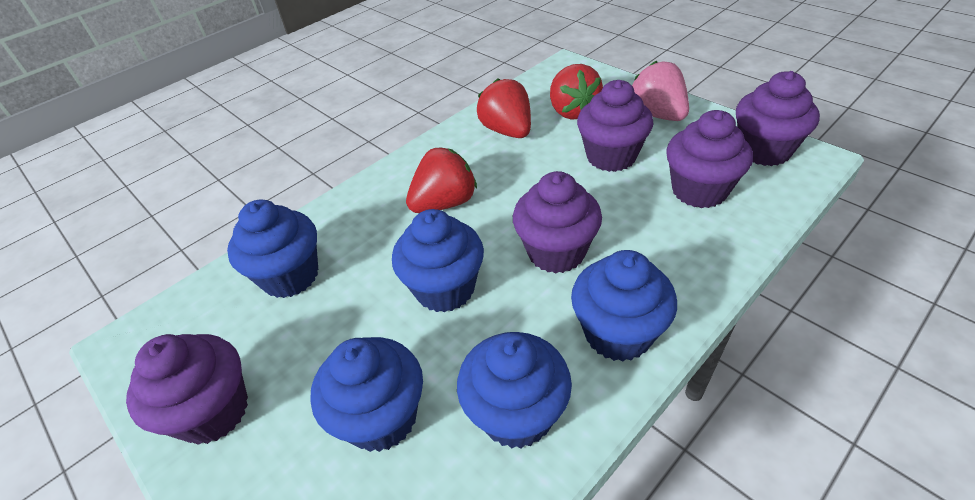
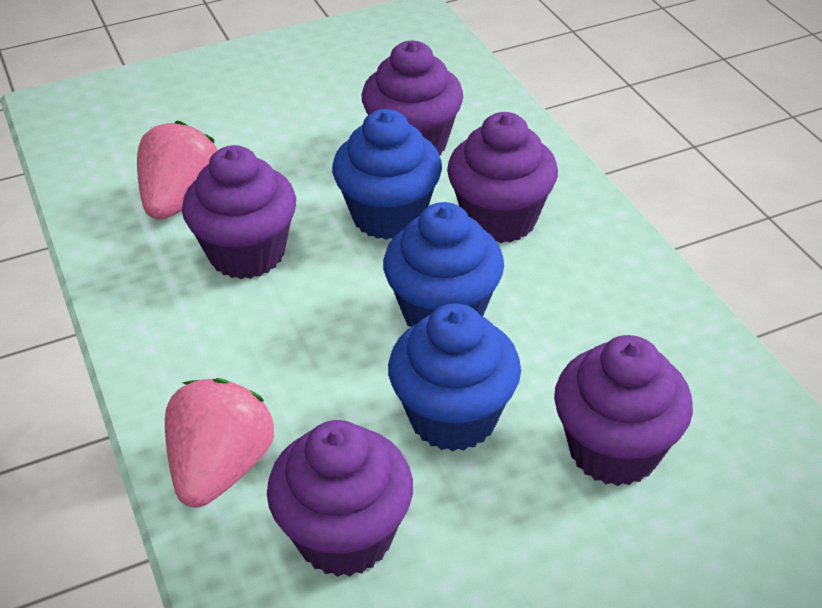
blue cupcake: [227,200,318,298] [310,337,423,452] [392,209,484,313] [457,332,572,449] [571,250,677,362] = 5 -> [332,109,442,240] [383,202,504,327] [388,303,521,452] = 3
pink strawberry: [632,61,689,121] = 1 -> [137,121,218,220] [165,378,274,508] = 2
red strawberry: [406,148,477,213] [477,78,531,138] [550,64,603,120] = 3 -> none = 0

